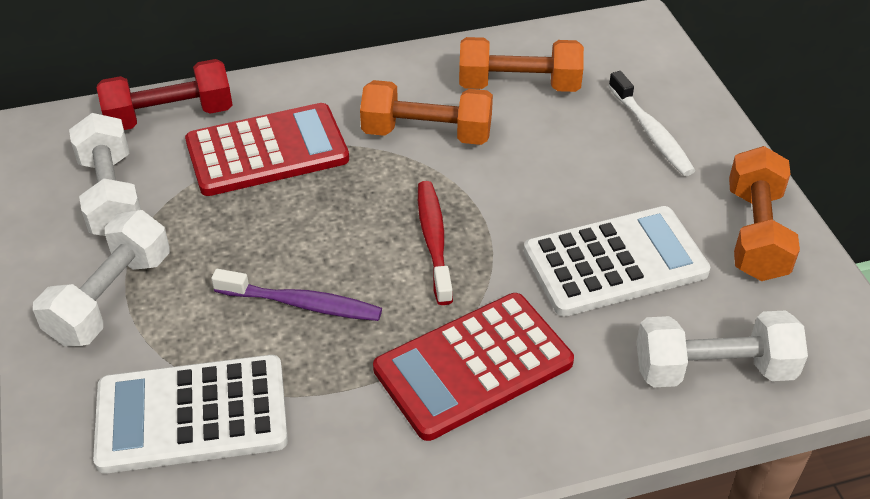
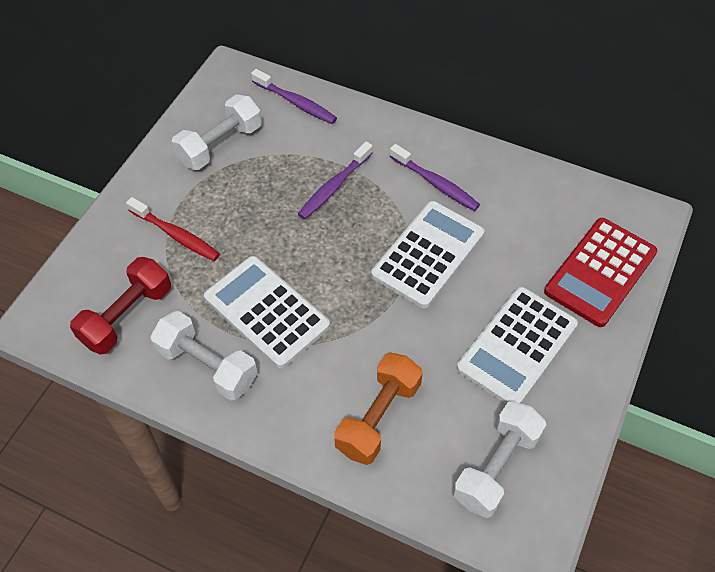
orange dumbbell: [360,80,493,145] [459,37,584,92] [729,146,800,281] = 3 -> [334,353,423,465] = 1
purple toothbrush: [211,269,382,321] = 1 -> [251,69,337,124] [298,142,373,219] [390,144,480,211] = 3
red calculator: [185,103,349,196] [373,293,574,441] = 2 -> [544,218,657,327] = 1
white calculator: [93,355,288,474] [524,206,710,317] = 2 -> [204,256,330,369] [371,201,484,308] [457,287,578,404] = 3
white toothbrush: [609,71,695,176] = 1 -> none = 0

